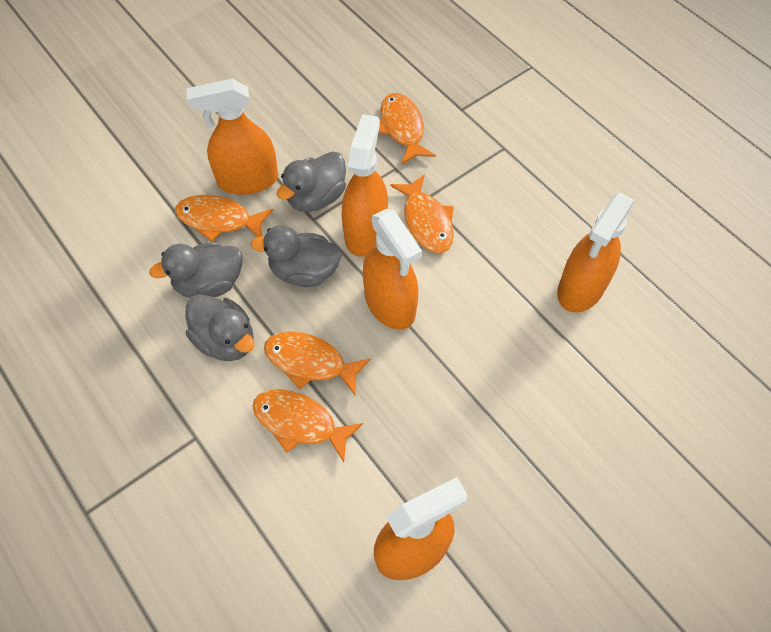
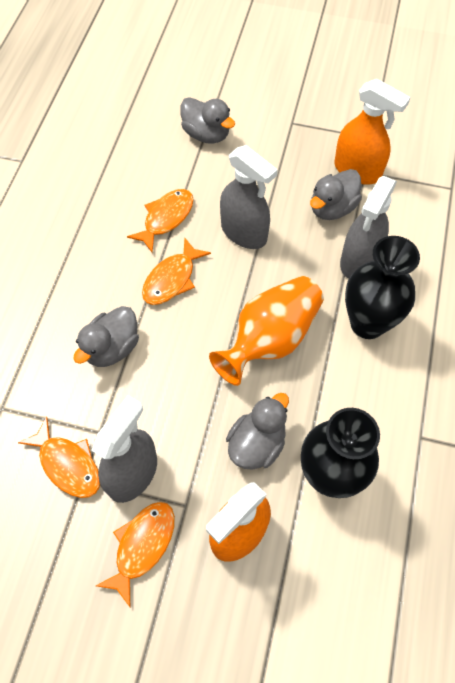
black vase: none = 0 -> [301,408,380,498] [345,236,420,339] = 2
grey spray bottle: none = 0 -> [91,395,157,503] [220,145,278,249] [340,176,397,279] = 3
orange fish: [175,195,273,242] [252,389,363,462] [264,331,371,395] [378,93,436,165] [390,174,454,253] = 5 -> [18,417,100,498] [96,502,175,607] [127,189,194,253] [142,238,211,305] = 4
orange spray bottle: [186,79,278,195] [342,114,388,257] [363,209,422,330] [374,477,467,580] [557,193,635,313] = 5 -> [206,482,271,562] [334,79,411,184] = 2
orange vase: none = 0 -> [209,276,324,386] = 1

